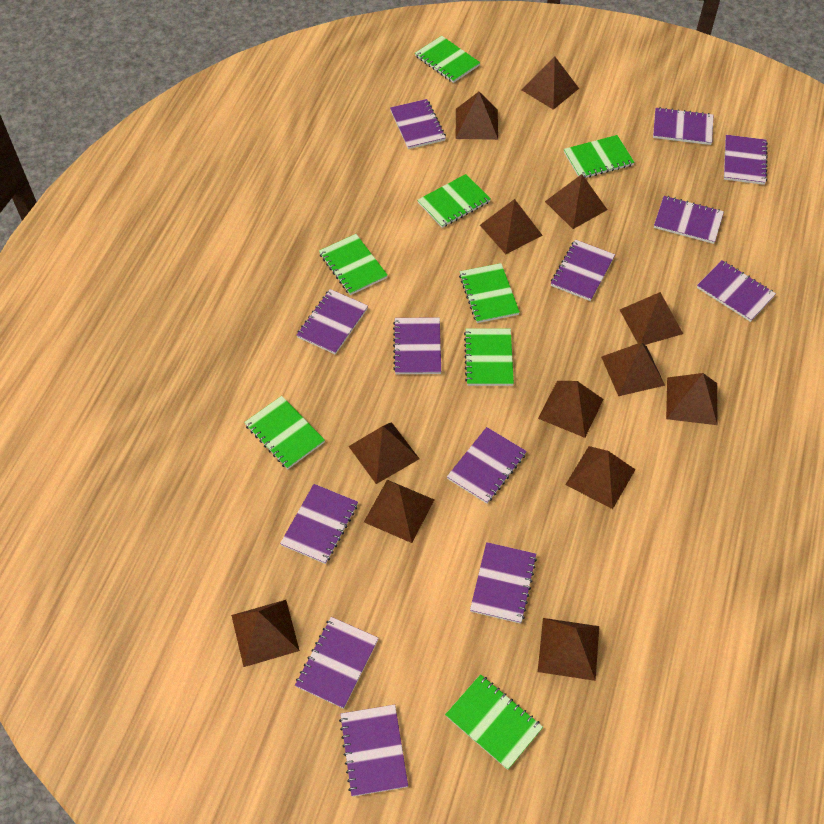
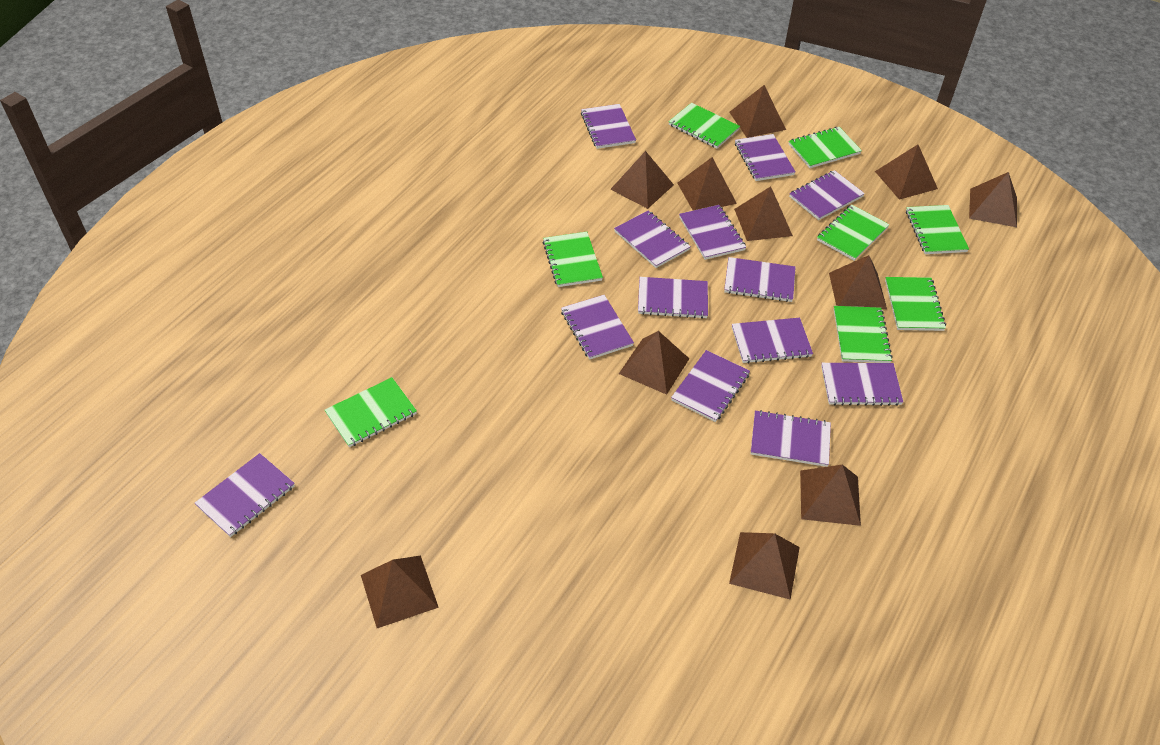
brown pyramid: [231,600,300,667] [349,422,419,484] [364,480,434,543] [456,92,498,140] [480,199,543,254] [522,56,579,110] [538,381,604,438] [538,618,599,681] [545,174,607,229] [565,446,636,509] [601,342,665,396] [620,292,683,345] [666,373,717,425] = 13 -> [361,555,439,628] [610,151,674,209] [619,331,689,395] [677,157,737,210] [729,85,786,138] [729,532,800,600] [734,186,793,241] [800,465,861,526] [829,255,887,309] [875,145,938,200] [969,172,1017,227] = 11

